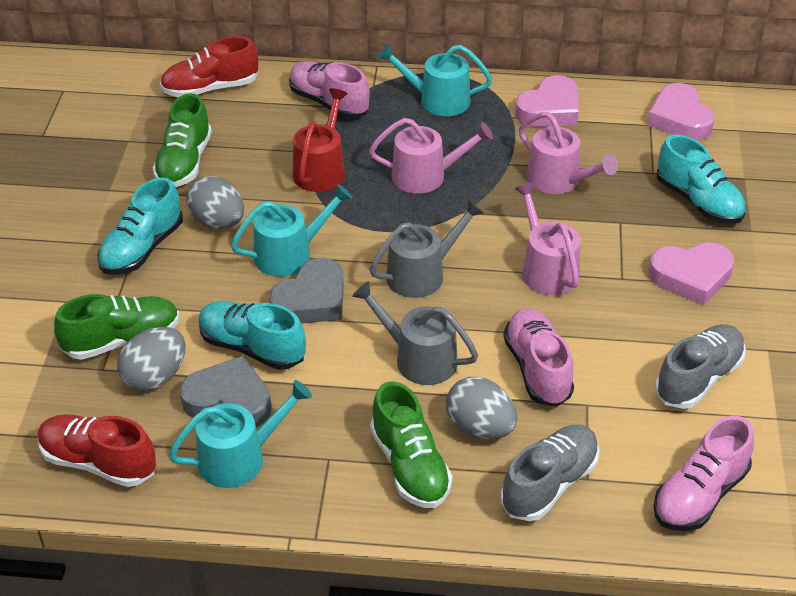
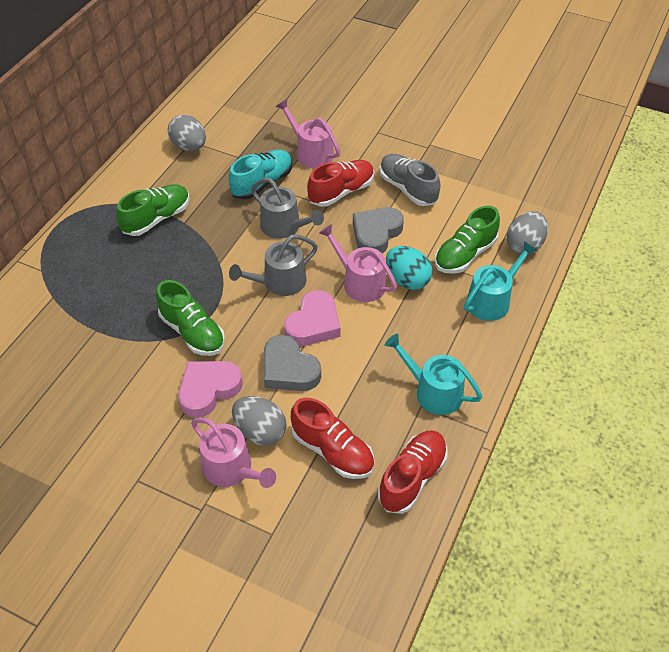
grey shoe: [501,425,599,521] [655,324,746,409] = 2 -> [380,154,441,206] = 1
pink heart: [515,75,579,127] [647,83,715,141] [648,242,735,305] = 3 -> [178,361,243,418] [284,290,341,346] = 2
pink shoe: [289,61,370,119] [503,308,574,407] [653,416,754,531] = 3 -> none = 0
red shoe: [38,414,156,487] [160,36,258,97] = 2 -> [291,398,374,479] [307,160,374,207] [378,430,448,514] = 3
red watering can: [293,88,348,192] = 1 -> none = 0
turquoise egg: none = 0 -> [386,246,432,290] = 1
turquoise shoe: [97,177,183,275] [199,301,306,370] [656,135,746,224] = 3 -> [229,149,292,199] = 1
turquoise watering can: [169,380,312,488] [231,184,353,277] [378,44,492,116] = 3 -> [385,334,482,415] [464,241,537,321] = 2

